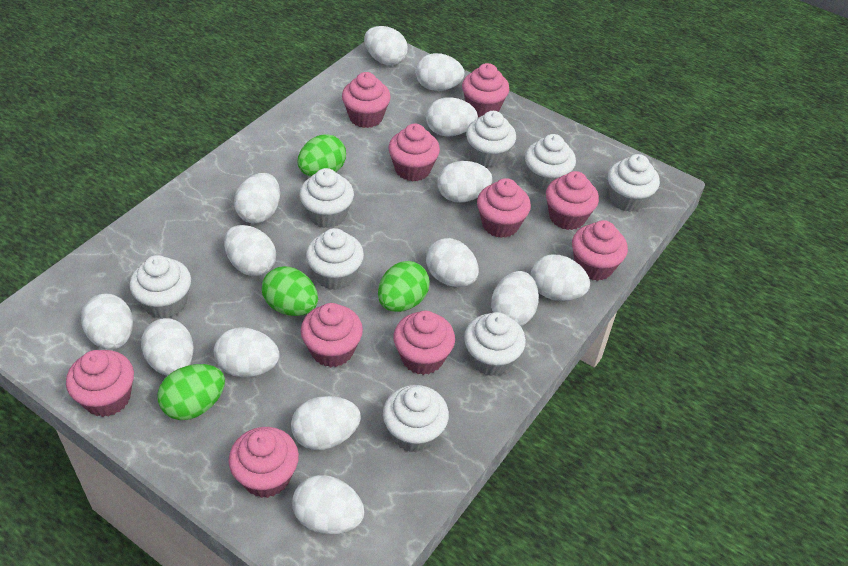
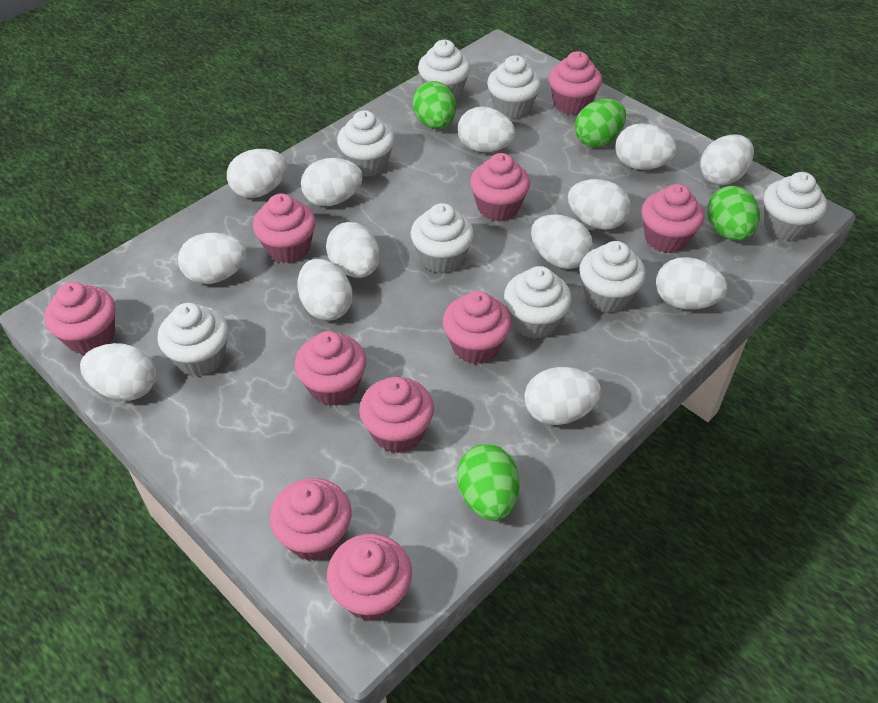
white egg: [81,294,133,350] [141,318,194,376] [214,327,280,377] [224,225,276,276] [234,173,280,223] [291,396,361,450] [292,475,364,534] [364,26,408,65] [416,53,464,91] [426,97,478,136] [426,238,479,287] [437,161,492,203] [491,271,539,326] [531,254,590,301] = 14 -> [80,343,156,401] [178,233,247,284] [227,149,287,198] [298,259,353,321] [301,158,363,206] [326,222,380,278] [458,107,516,152] [524,367,601,425] [531,214,593,269] [568,179,631,230] [615,123,677,170] [656,257,727,310] [700,134,754,185] = 13

